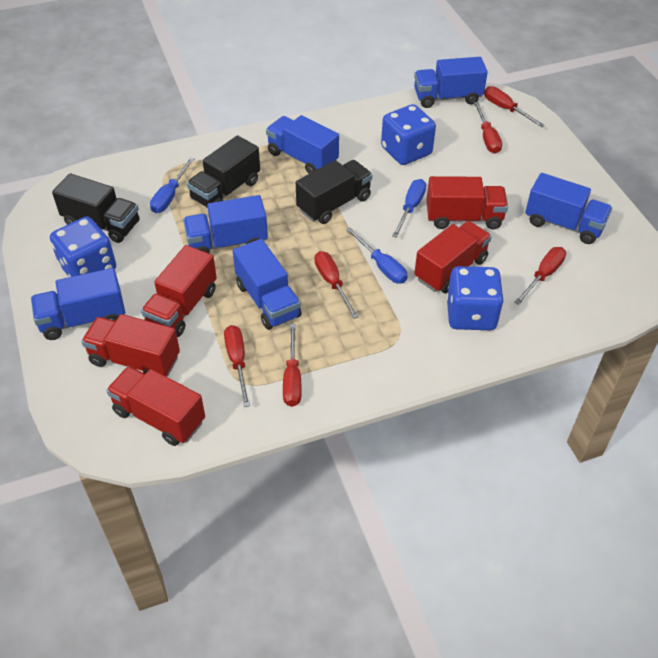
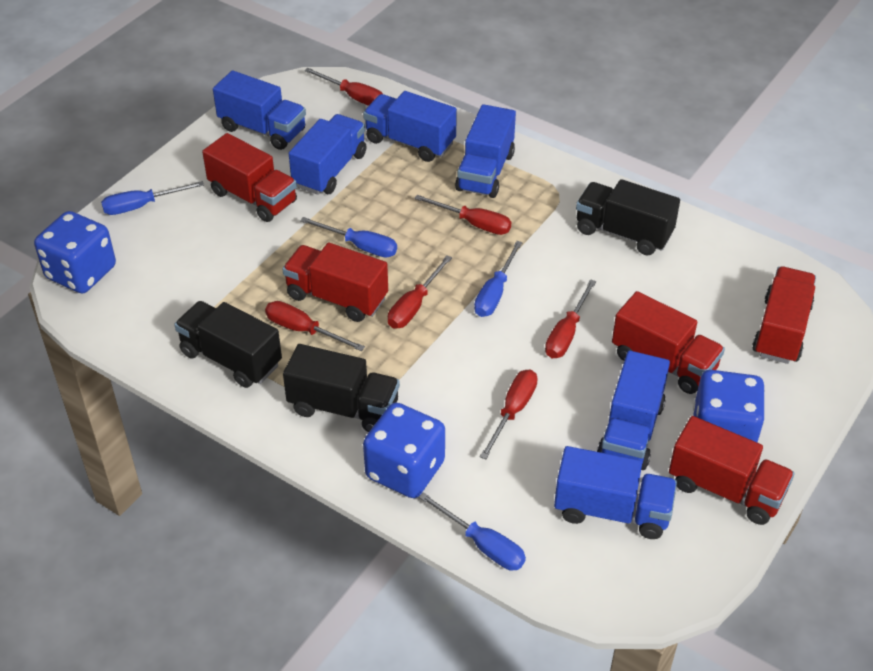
blue screwdriver: [150,157,195,213] [346,227,408,284] [392,179,426,238] = 3 -> [101,181,204,215] [300,217,397,258] [419,492,526,571] [474,241,523,317] = 4

